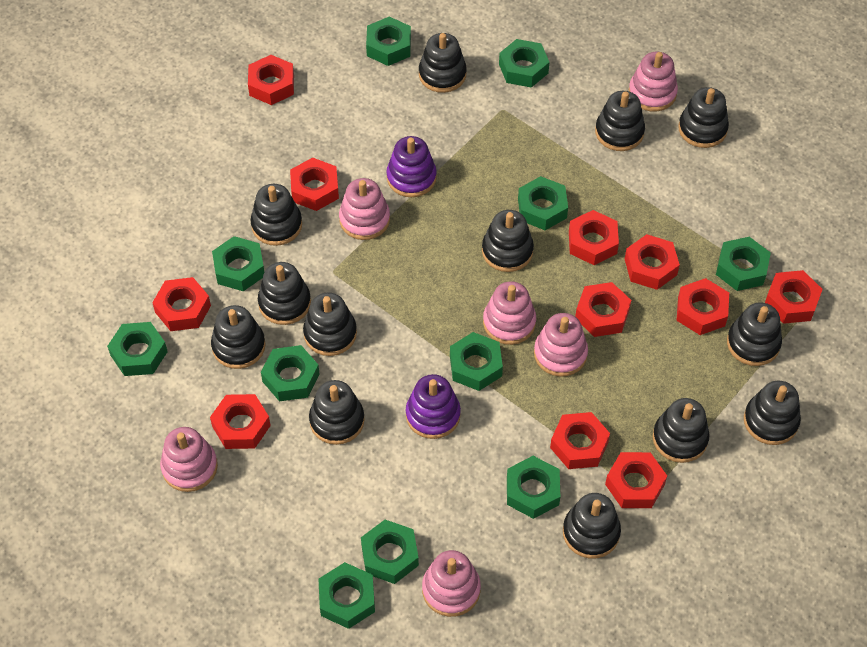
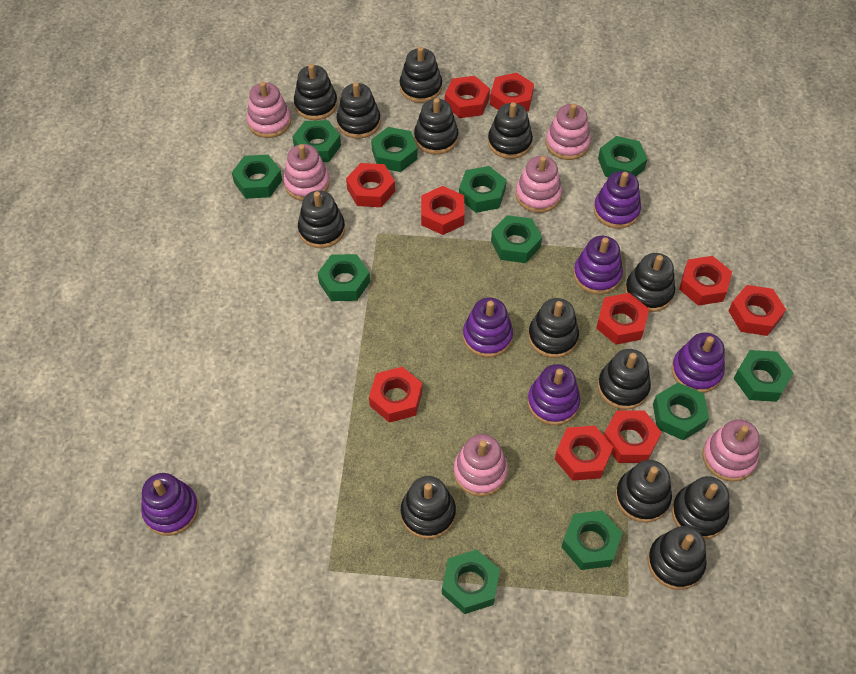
purple stacking toy: [386,136,437,197] [406,374,461,439] = 2 -> [141,473,199,536] [463,298,513,357] [528,364,580,425] [574,236,623,294] [594,171,641,229] [671,333,725,393] = 6
red nut: [152,277,211,331] [210,394,271,449] [248,55,294,105] [290,158,339,211] [550,412,610,469] [569,210,619,265] [575,282,631,337] [605,452,667,508] [625,234,680,290] [676,278,729,335] [765,270,823,324] = 11 -> [346,163,395,207] [369,367,422,423] [421,186,465,235] [445,76,490,118] [490,72,534,111] [555,426,613,481] [596,293,649,345] [604,410,662,463] [679,256,732,306] [729,285,786,336] = 10

